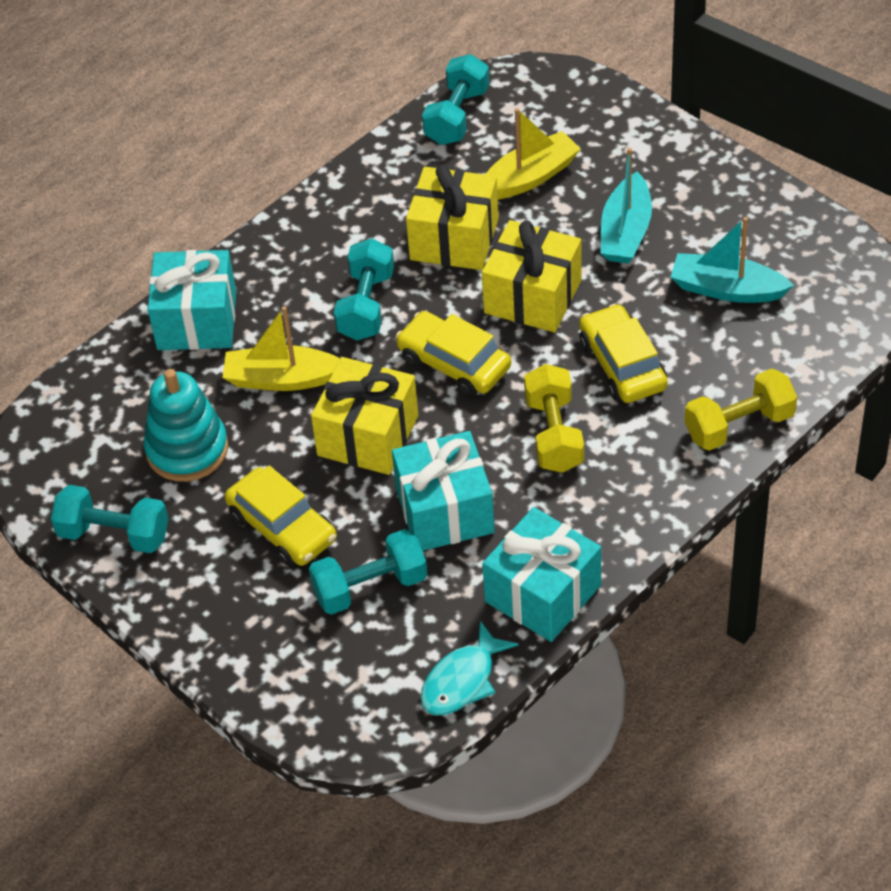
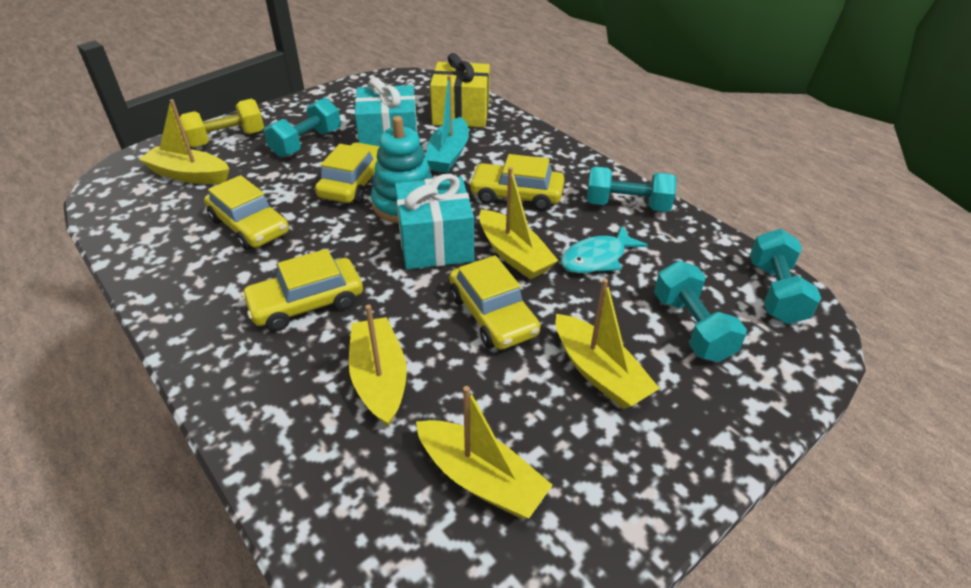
turquoise boat: [601,148,652,263] [671,217,794,303] = 2 -> [425,75,469,173] = 1
turquoise gift: [148,250,236,350] [392,431,495,551] [482,507,601,642] = 3 -> [355,77,418,146] [395,174,474,270] = 2
yellow boat: [223,306,340,391] [485,108,581,200] = 2 -> [139,99,229,184] [349,305,407,427] [416,386,553,518] [479,167,559,280] [556,279,660,409] = 5
yellow car: [225,466,337,566] [396,311,511,396] [579,304,668,403] = 3 -> [204,175,289,250] [241,249,363,331] [315,142,380,203] [449,255,541,350] [469,154,565,211] = 5
yellow dumbbell: [524,364,584,473] [685,369,797,451] = 2 -> [180,99,264,148] = 1
yellow gift: [311,357,418,475] [406,164,499,270] [482,220,582,333] = 3 -> [430,53,490,127] = 1

